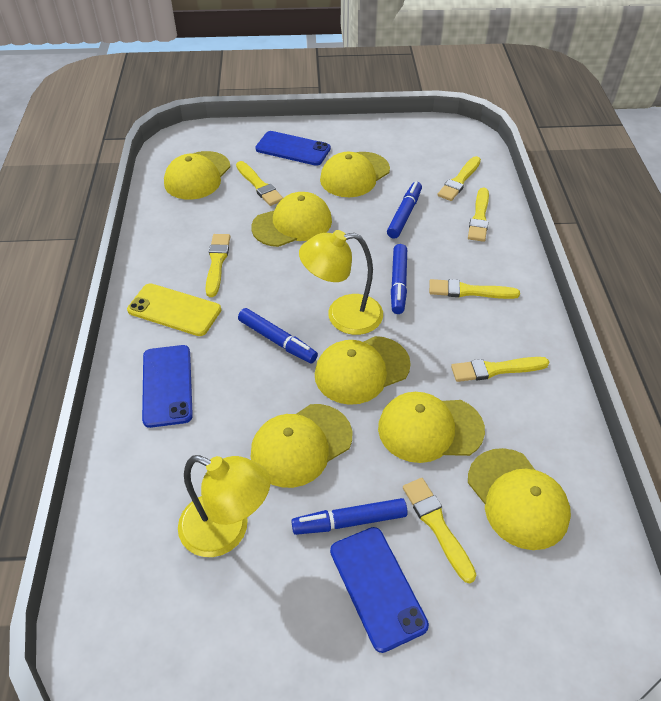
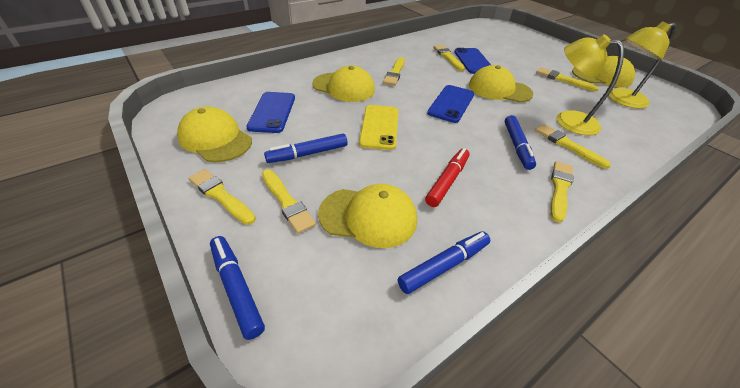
red marker: none = 0 -> [425,148,470,207] = 1
yellow cap: [164,151,230,200] [250,404,352,488] [251,192,332,247] [315,336,411,405] [320,152,390,197] [378,392,485,463] [468,448,571,550] = 7 -> [177,106,252,162] [312,66,375,102] [318,184,417,248] [469,65,534,103] [572,56,635,87] = 5

